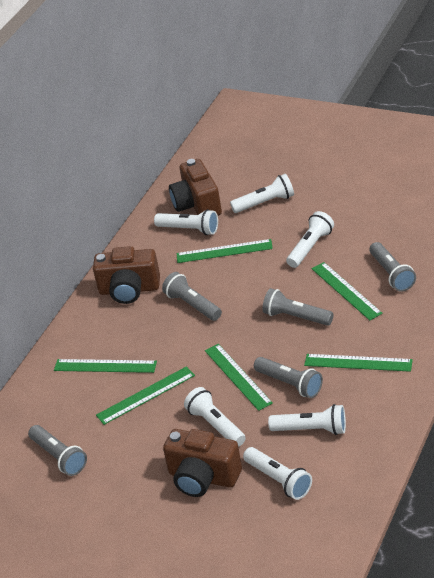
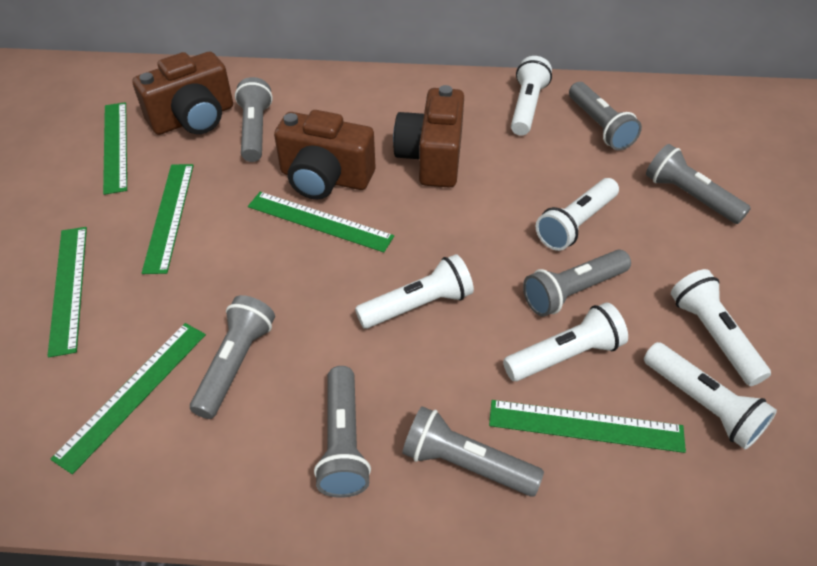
grey flashlight: [28,425,87,476] [162,272,222,321] [254,357,323,398] [263,288,334,326] [369,242,416,292] = 5 -> [190,295,275,419] [235,77,273,162] [314,366,371,498] [402,406,544,497] [523,249,631,317] [569,82,642,150] [646,144,751,224] = 7

